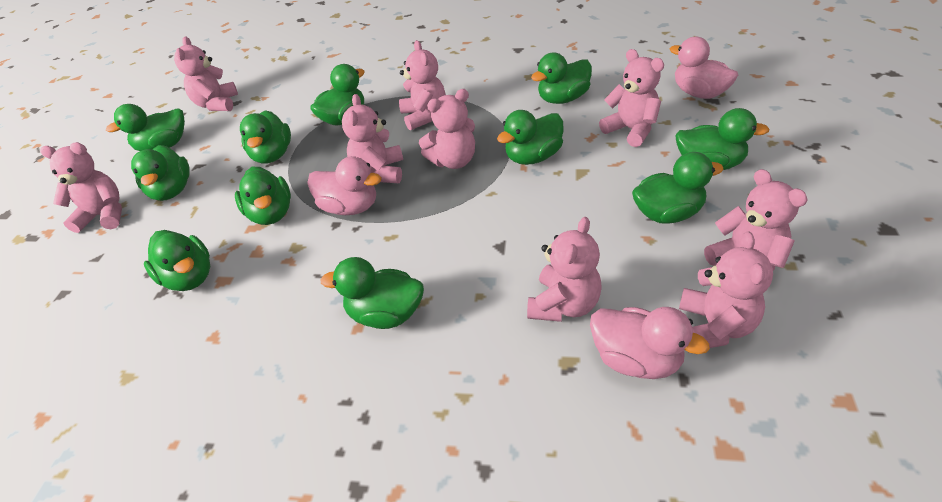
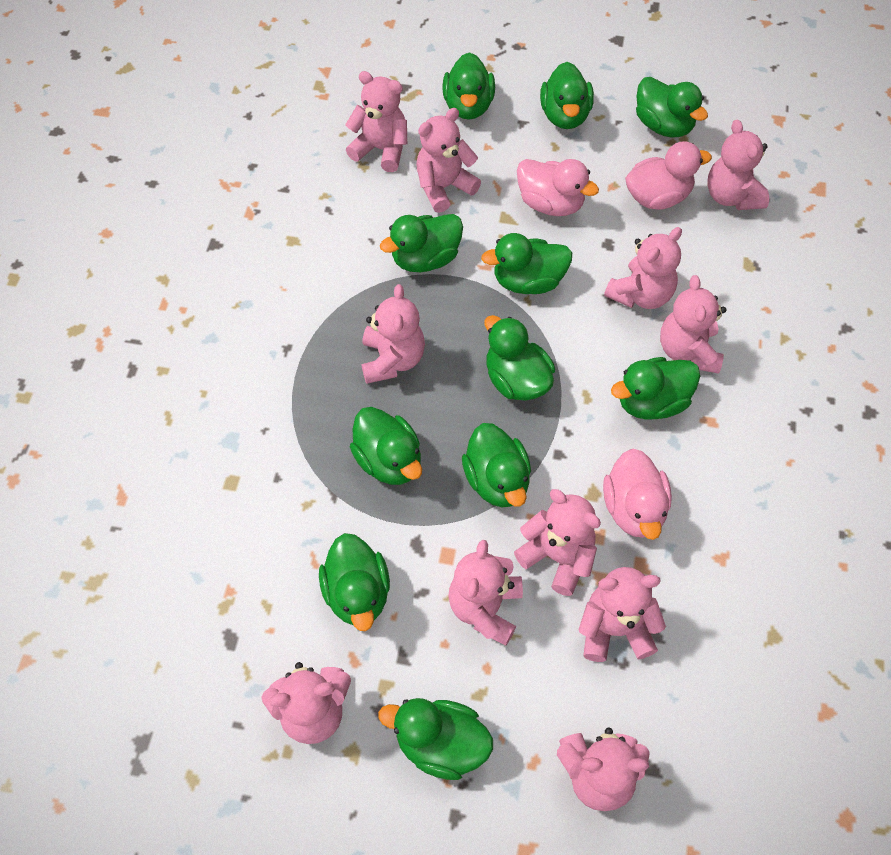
pink teddy bear: [40,142,122,233] [174,36,238,111] [342,94,403,183] [399,40,446,130] [419,89,475,169] [527,217,602,322] [599,49,664,147] [679,232,773,348] [704,169,808,271] = 9 -> [261,662,351,744] [345,71,407,172] [362,284,425,384] [416,108,481,213] [448,540,523,646] [514,489,601,596] [557,727,650,811] [578,567,666,662] [604,227,682,309] [660,275,726,374] [708,119,769,210] = 11

